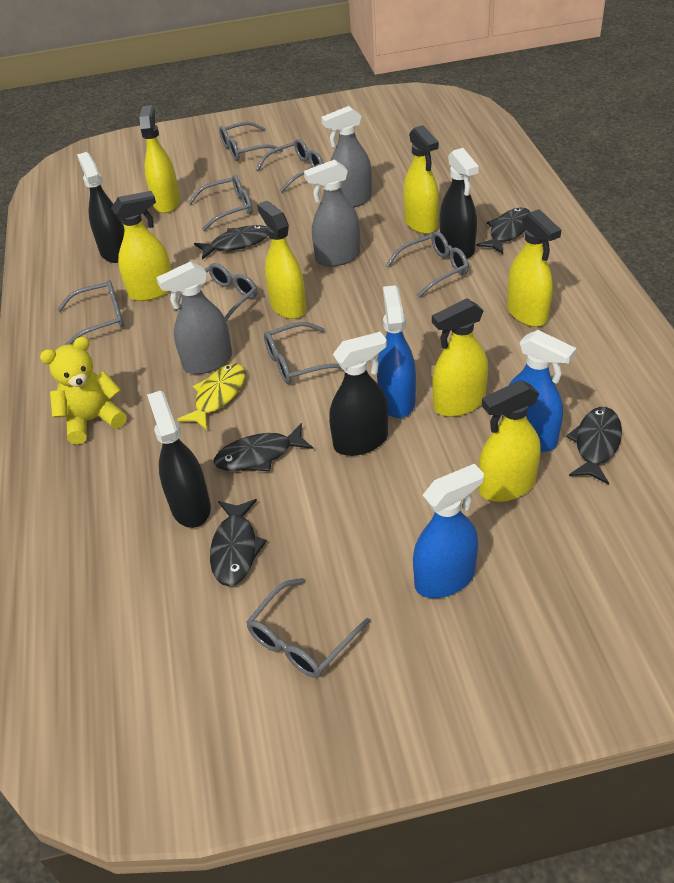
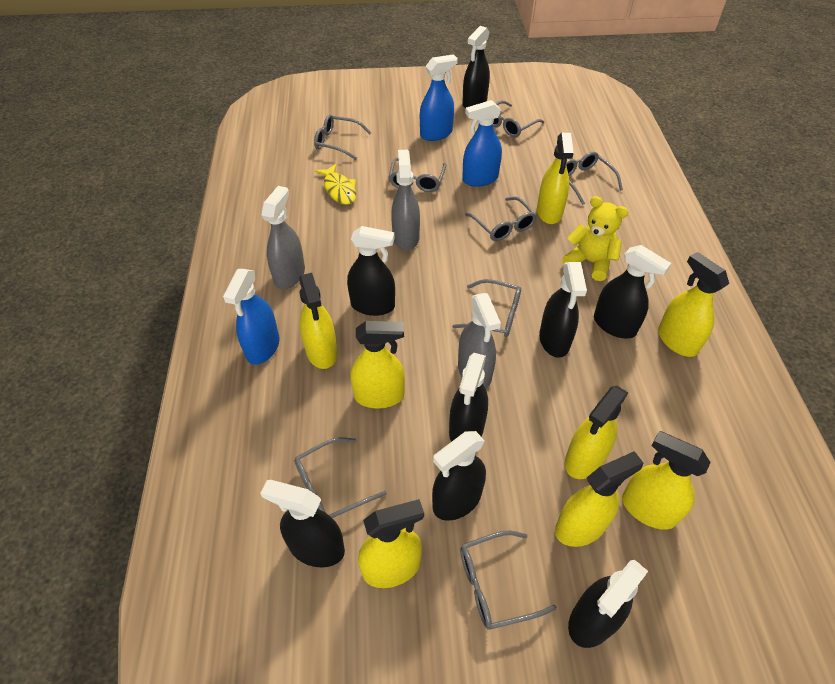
black fish: [194,225,268,260] [210,499,267,586] [214,423,313,471] [476,207,530,254] [566,407,622,485] = 5 -> none = 0
black spray bottle: [77,152,125,263] [147,391,211,528] [329,332,388,456] [440,148,479,259] = 4 -> [260,480,345,567] [347,226,395,316] [432,431,486,521] [449,353,488,442] [462,26,490,109] [539,262,587,358] [568,560,648,648] [594,245,671,339] = 8
yellow spray bottle: [111,191,171,301] [139,105,180,213] [257,201,306,319] [403,125,439,234] [432,298,488,417] [478,380,541,502] [507,209,561,327] = 7 -> [299,273,338,369] [350,321,405,408] [358,499,424,588] [537,133,574,224] [555,451,643,547] [565,386,628,479] [622,431,711,530] [658,252,729,357] = 8

